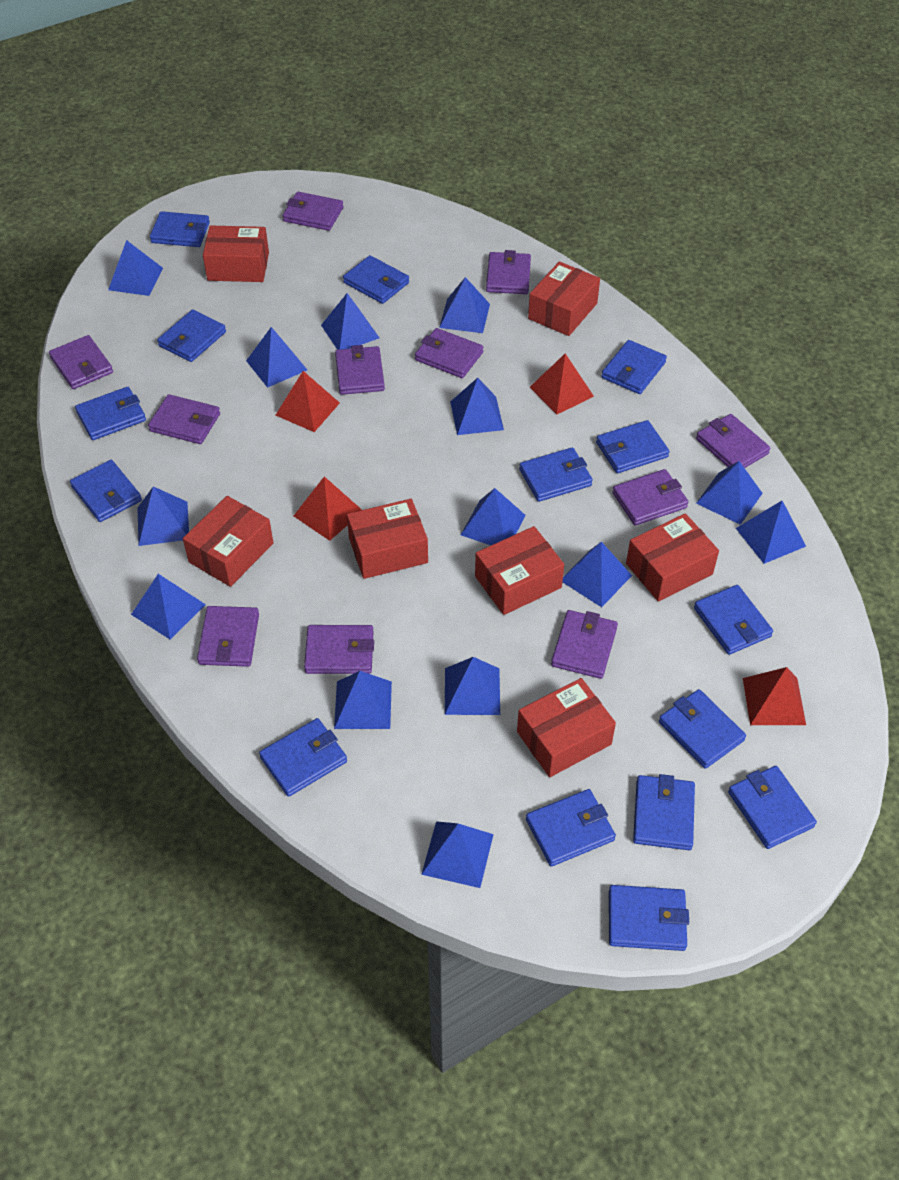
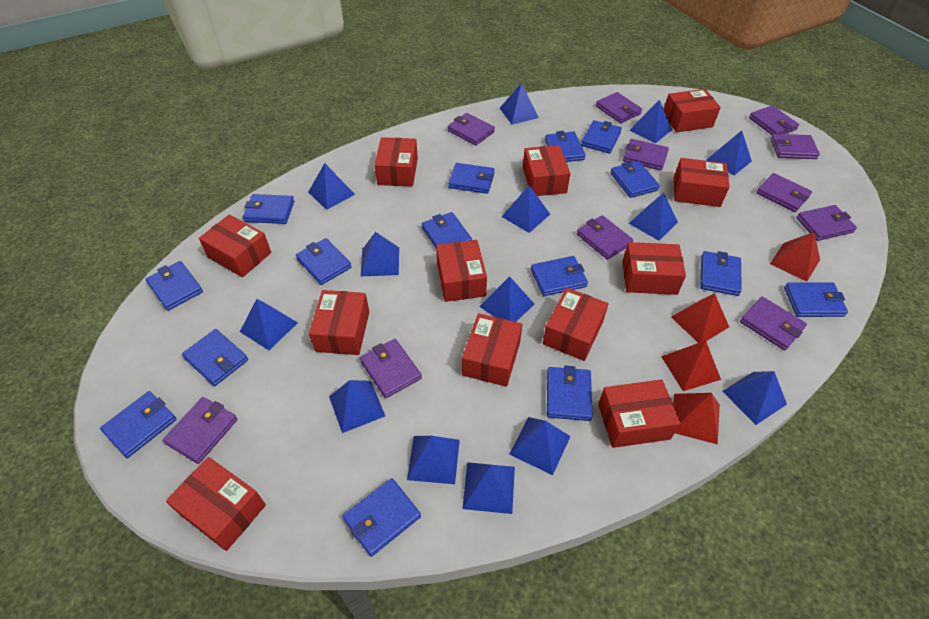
red box: [183,496,273,587] [203,225,269,282] [347,499,428,579] [475,526,564,615] [517,678,616,777] [528,261,600,336] [626,513,719,601] = 7 -> [166,457,266,551] [199,214,271,277] [309,290,369,355] [374,137,418,186] [436,240,487,302] [462,313,522,387] [523,145,570,196] [543,288,608,361] [598,379,680,448] [622,242,686,295] [664,89,721,132] [674,158,729,207] = 12

